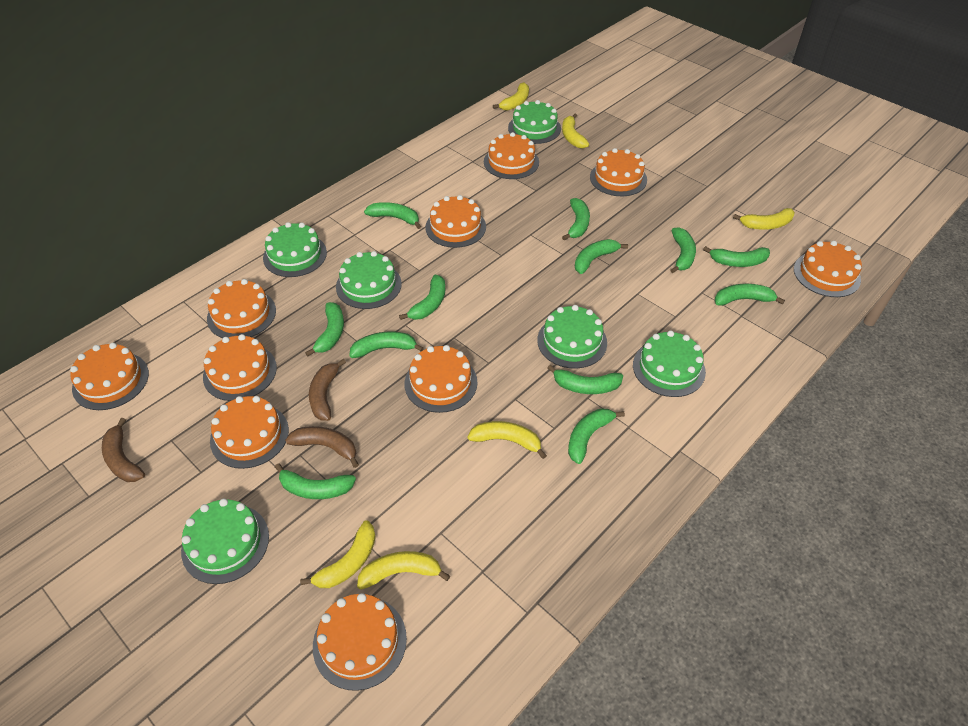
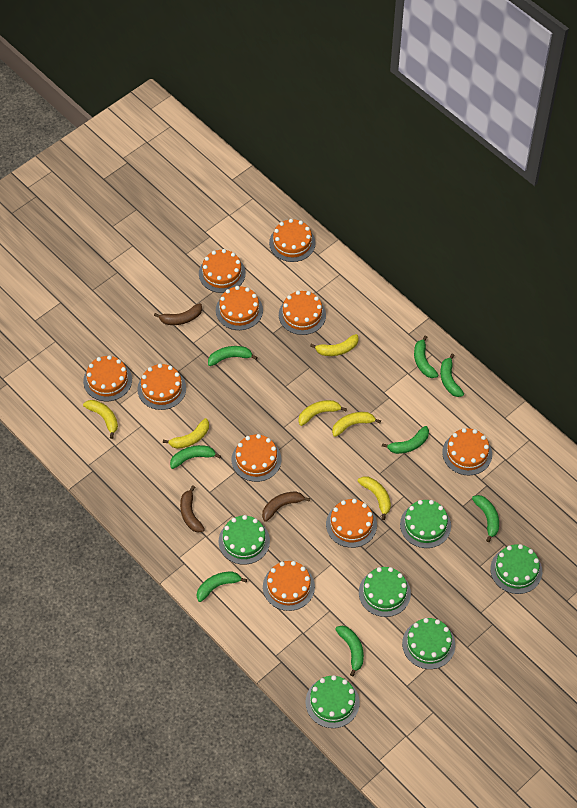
green banana: [275,463,356,499] [305,302,344,356] [350,332,424,358] [364,202,421,229] [399,275,445,320] [548,365,623,394] [562,198,590,240] [568,409,625,464] [575,239,628,274] [670,227,696,273] [703,246,770,267] [714,284,785,306] = 12 -> [170,445,221,469] [197,572,247,602] [208,346,257,366] [335,626,364,677] [382,426,429,454] [414,335,438,378] [440,354,464,397] [472,495,499,542] = 8

